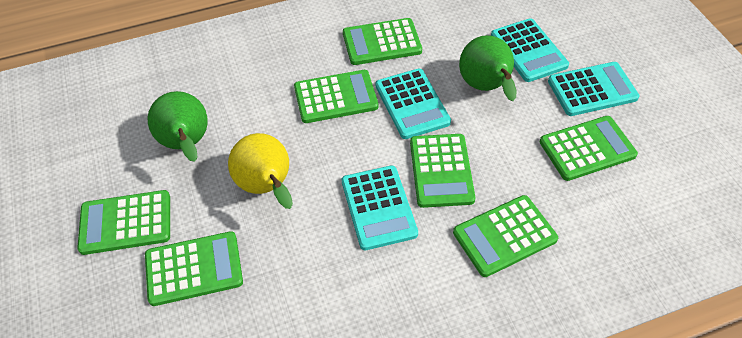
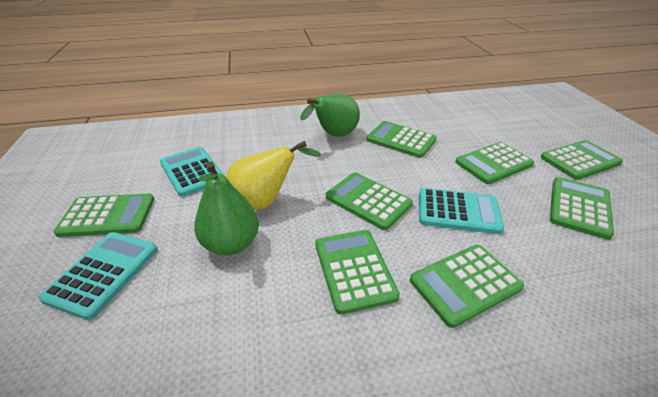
green calculator: [77,190,170,255] [145,231,243,306] [294,70,378,123] [343,18,422,65] [410,134,476,208] [453,195,558,277] [540,116,638,181] = 7 -> [54,194,154,237] [315,230,400,315] [326,172,413,230] [366,121,437,158] [410,245,524,328] [455,142,534,184] [540,140,623,180] [550,177,614,240] = 8
turquoise calculator: [342,165,418,250] [376,69,451,139] [491,18,569,82] [548,62,640,116] = 4 -> [38,232,157,320] [160,147,225,197] [419,188,504,234] = 3

